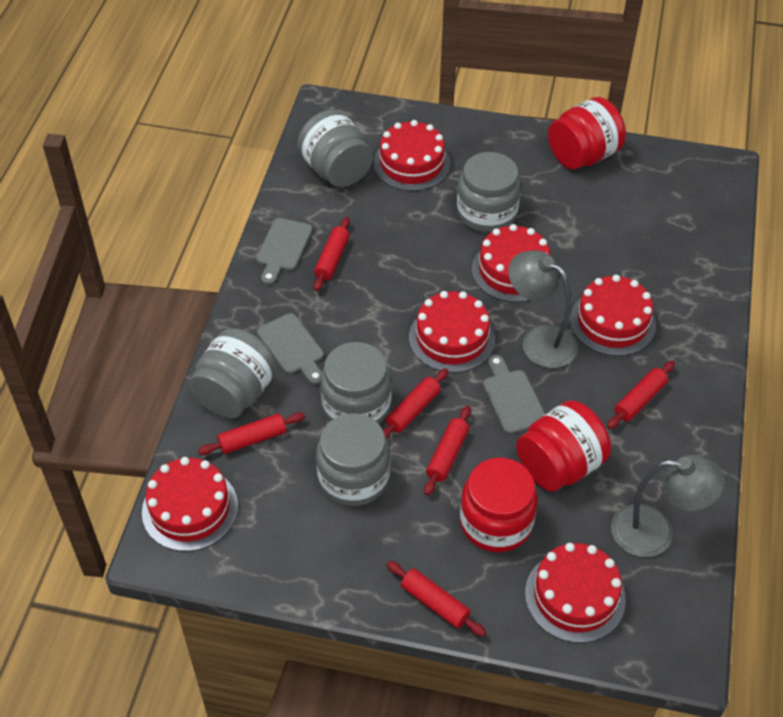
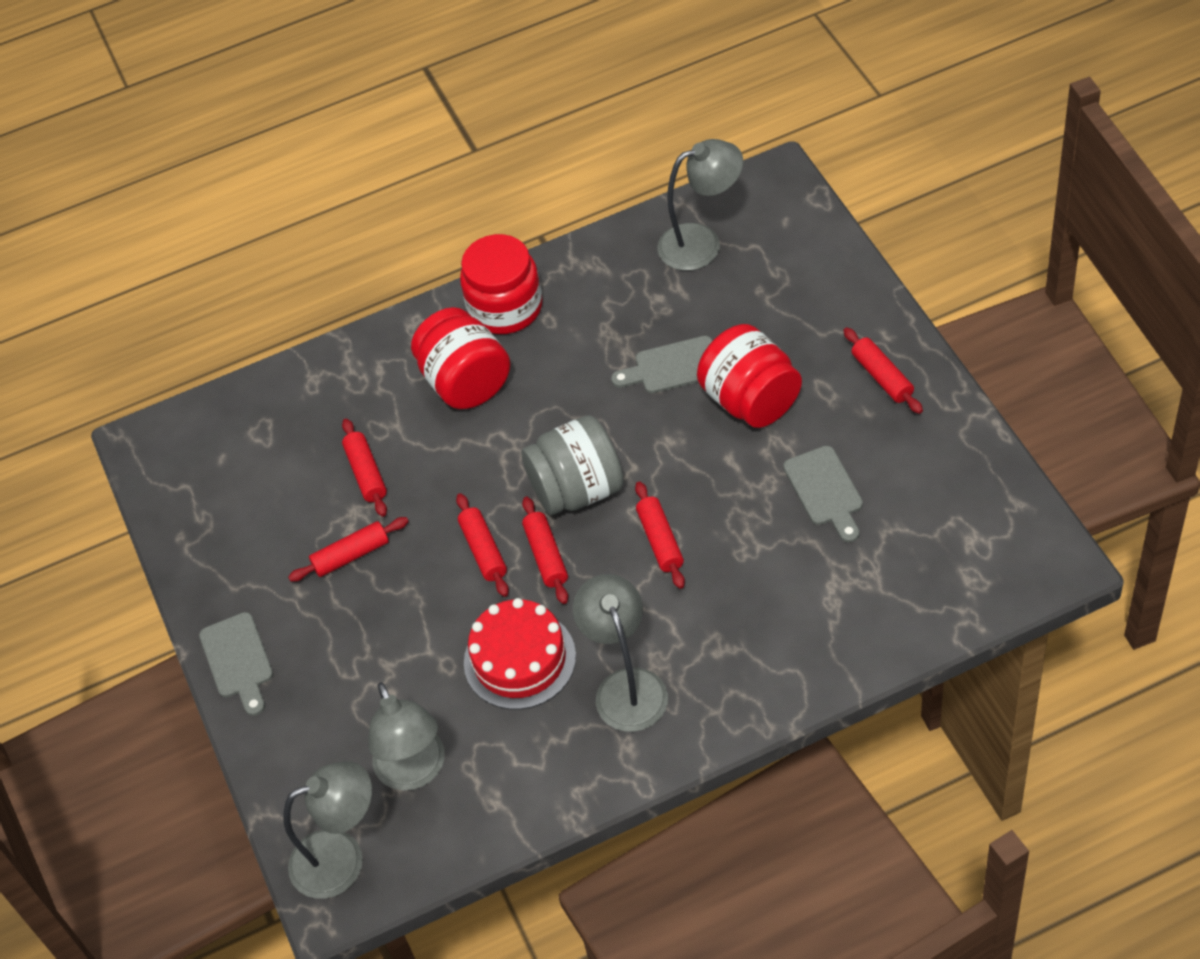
grey jar: [189,328,277,418] [297,110,373,187] [316,413,390,506] [320,342,392,424] [457,152,521,233] = 5 -> [521,415,624,515] = 1
grey lamp: [508,250,578,368] [611,455,725,557] = 2 -> [284,761,372,899] [368,682,445,791] [573,574,668,732] [657,139,743,271] = 4
red cake: [142,457,238,551] [373,120,450,191] [409,291,495,373] [472,224,550,302] [525,543,626,643] [570,275,656,356] = 6 -> [464,598,576,710] = 1

